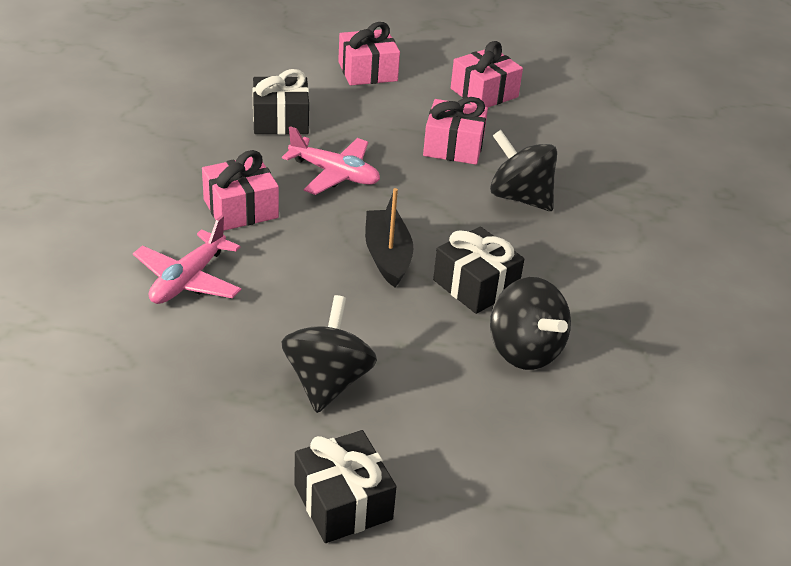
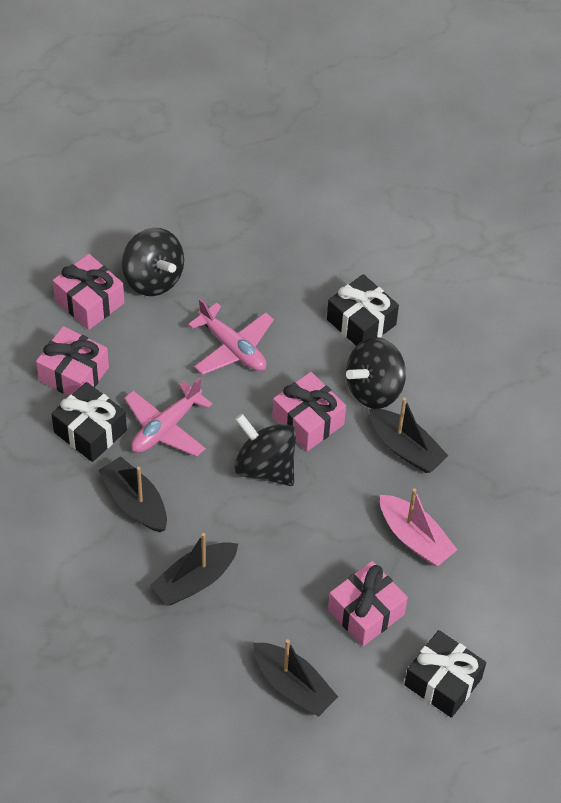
black boat: [365,188,413,287] = 1 -> [98,456,167,532] [150,533,238,606] [253,639,338,717] [369,398,448,473] = 4
pink boat: none = 0 -> [380,488,457,566] = 1

